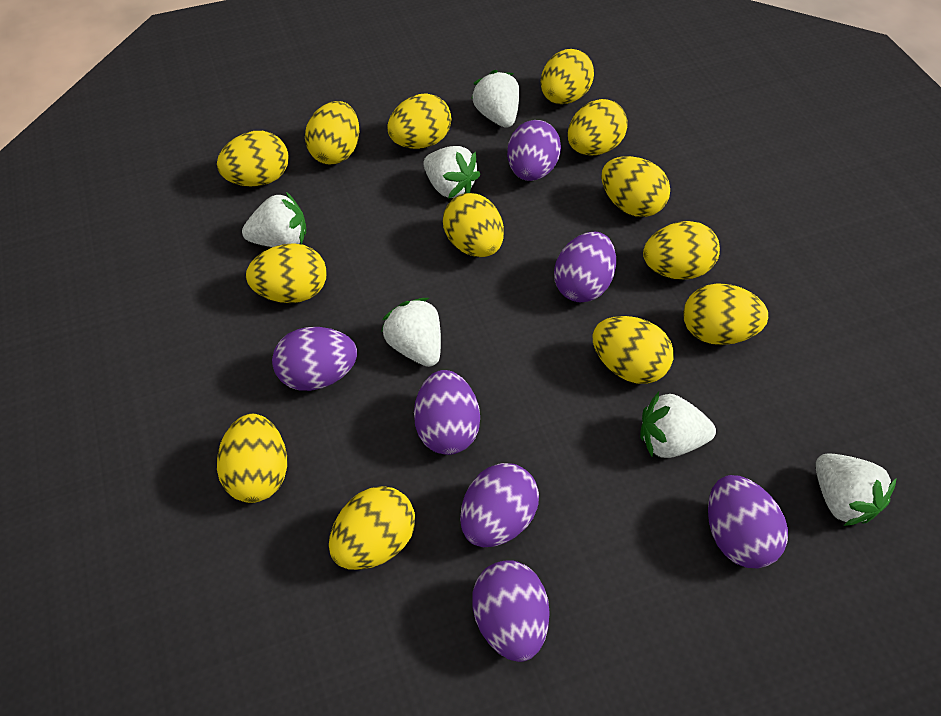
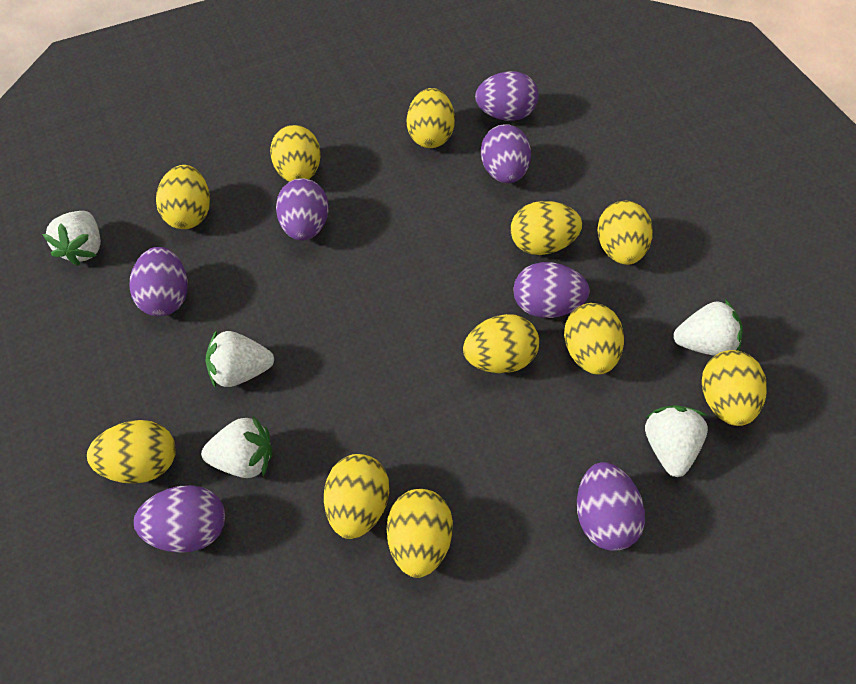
white strawberry: [242,192,306,247] [381,298,441,367] [423,146,480,199] [471,70,519,128] [640,392,716,458] [815,453,897,526] = 6 -> [42,211,101,266] [201,415,273,478] [206,330,274,388] [645,405,708,477] [673,299,743,356] = 5
yellow egg: [217,131,289,186] [217,414,287,503] [246,243,327,303] [305,101,360,164] [329,486,415,570] [387,93,451,149] [443,193,504,257] [541,49,594,104] [568,99,628,156] [592,316,674,384] [601,156,670,217] [643,221,720,280] [683,283,768,345] = 13 -> [87,420,176,484] [156,165,210,229] [270,125,321,182] [324,454,389,539] [386,489,453,578] [407,88,455,148] [463,314,539,373] [511,201,582,255] [564,303,624,375] [597,201,653,265] [702,350,767,426] = 11

